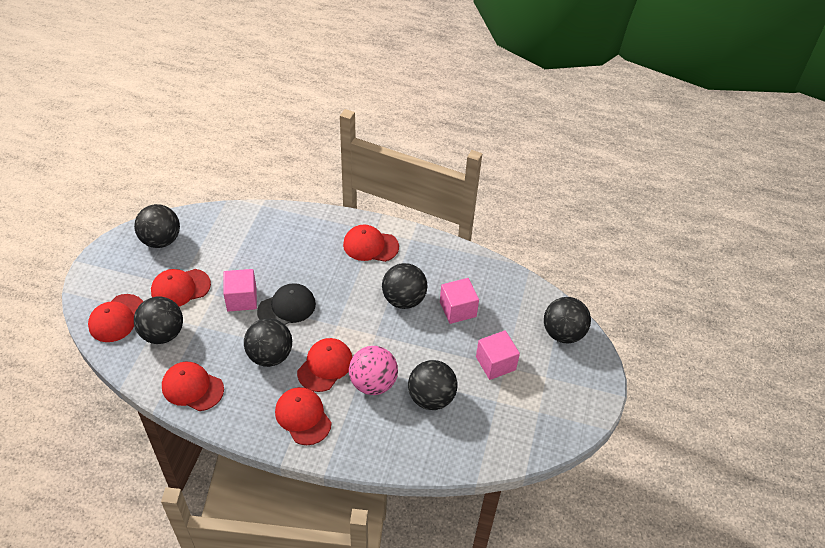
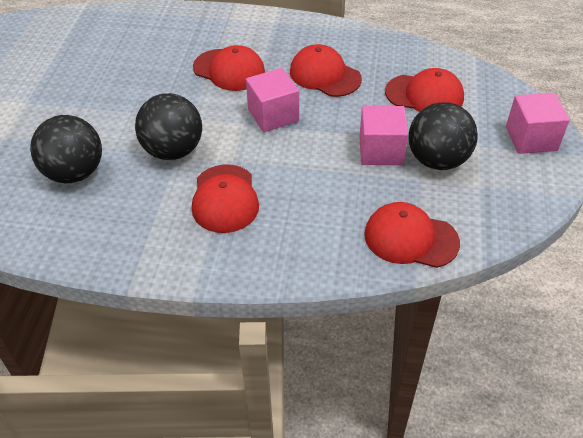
black ball: [134,204,180,248] [134,296,183,344] [244,318,292,367] [382,263,428,309] [408,360,457,410] [544,297,591,343] = 6 -> [30,115,102,183] [135,93,202,160] [408,102,478,170] = 3
black cap: [257,283,316,325] = 1 -> none = 0
pink ball: [349,346,398,395] = 1 -> none = 0
red cap: [88,294,143,342] [151,269,211,306] [162,362,224,411] [275,387,331,445] [297,338,353,392] [343,224,399,262] = 6 -> [192,164,259,233] [193,45,265,91] [290,44,362,97] [364,202,460,268] [385,68,464,112] = 5

